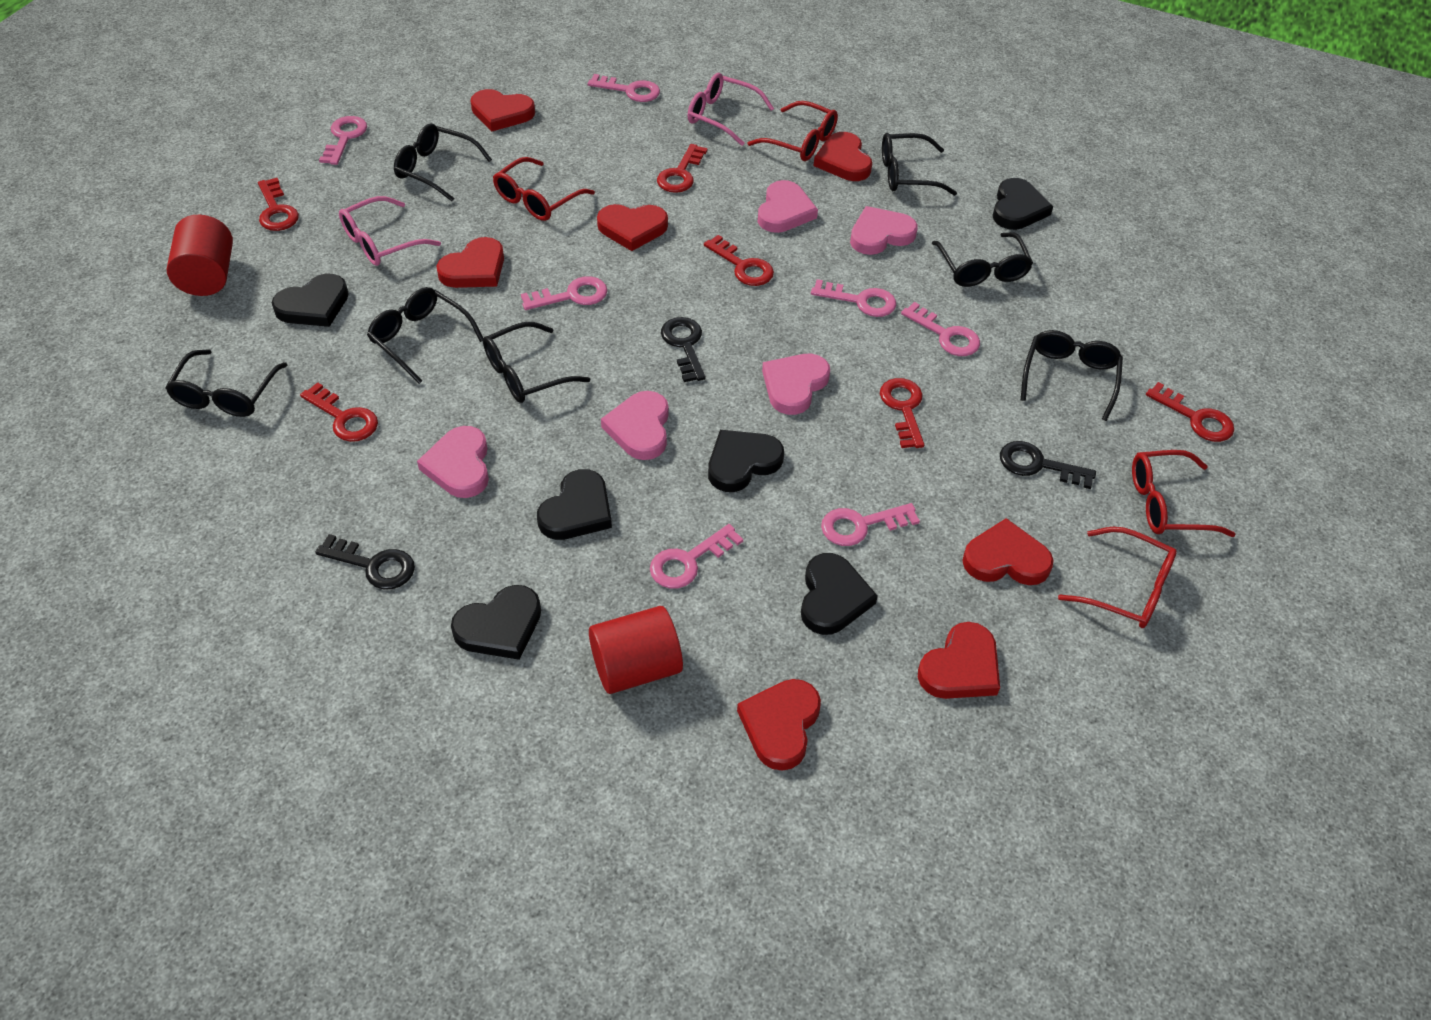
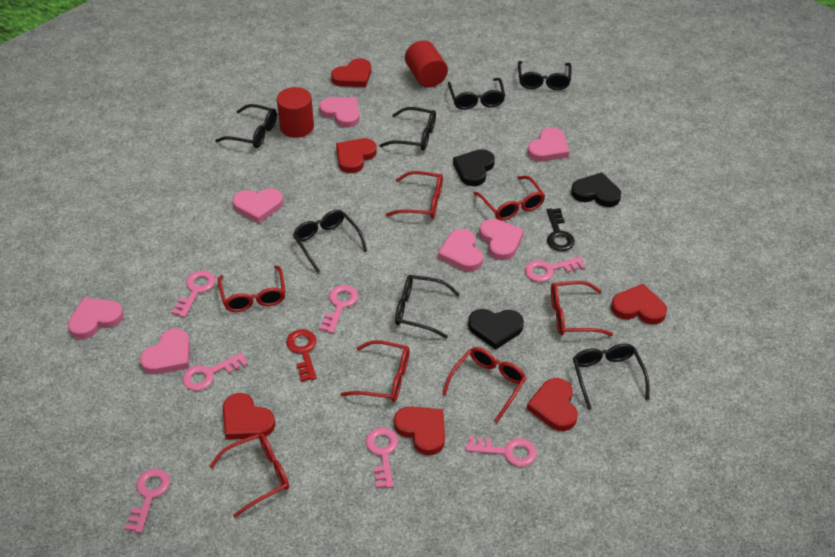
black heart: [272,274,349,327] [451,585,541,660] [537,469,612,540] [708,430,784,492] [801,553,878,635] [993,178,1053,230] = 6 -> [453,149,495,186] [468,309,524,350] [571,172,621,207] = 3
black key: [315,534,415,590] [661,317,705,382] [1000,441,1096,489] = 3 -> [547,208,575,251] = 1
pink glasses: [339,196,441,266] [688,73,774,146] = 2 -> none = 0
pink heart: [417,426,489,498] [601,391,669,460] [758,180,818,233] [762,354,830,415] [850,206,918,255] = 5 -> [68,298,124,339] [140,329,190,374] [232,188,283,223] [319,97,360,128] [438,229,483,271] [479,219,524,260] [527,127,569,161] = 7
red glasses: [493,157,595,221] [748,101,838,161] [1058,527,1177,628] [1132,450,1236,537] = 4 -> [209,433,289,518] [218,265,286,312] [340,340,410,402] [386,171,443,218] [442,347,526,423] [473,176,545,221] [551,281,613,336] = 7
red heart: [436,237,504,288] [471,89,535,132] [597,204,668,251] [737,679,821,771] [814,132,872,181] [918,622,1000,699] [962,518,1053,585] = 7 -> [223,393,275,440] [331,58,371,87] [336,138,377,173] [394,406,445,456] [527,378,578,431] [611,284,667,325] = 6
red key: [258,178,299,231] [300,382,378,442] [657,144,708,193] [704,235,774,286] [880,378,924,448] [1146,382,1234,442] = 6 -> [286,329,317,382] = 1

